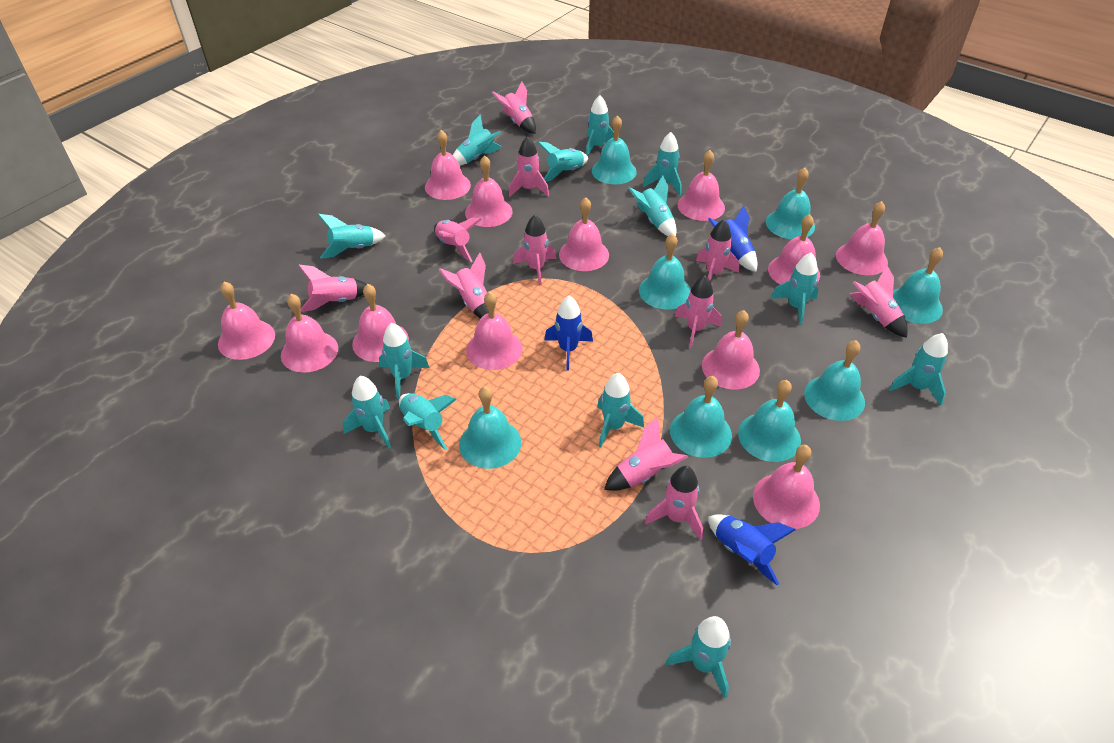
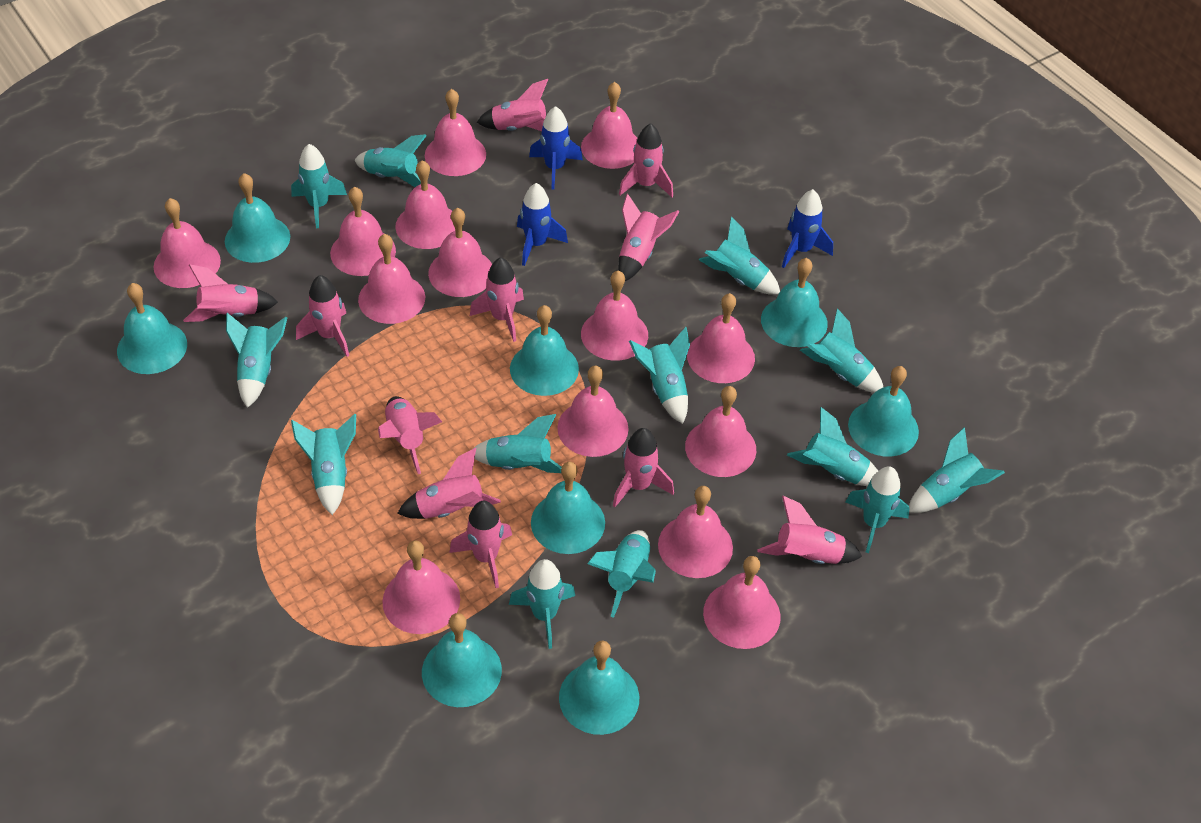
pink bell: [218,282,275,360] [281,294,338,373] [352,284,409,362] [425,130,471,200] [465,156,513,227] [466,292,523,370] [559,197,609,271] [678,150,725,221] [702,310,760,389] [753,445,820,529] [768,214,820,285] [836,201,888,275] = 12 -> [154,198,221,288] [330,187,396,276] [358,234,425,324] [382,540,460,634] [395,160,455,249] [425,89,486,176] [428,208,492,297] [557,366,628,457] [581,82,637,169] [581,271,648,361] [658,486,733,578] [685,386,756,477] [687,293,755,383] [703,556,780,649] = 14

